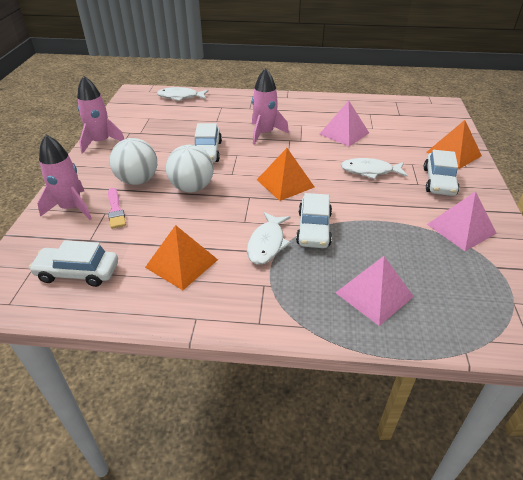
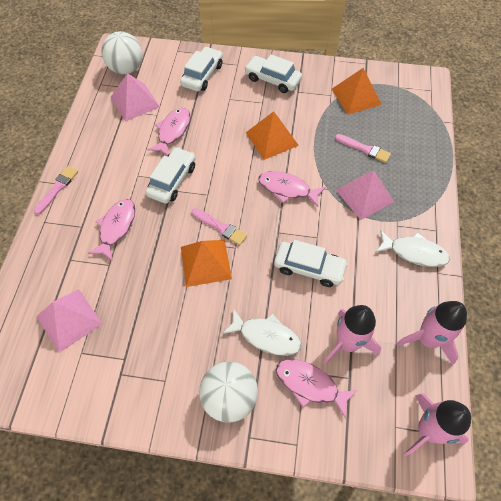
pink brush: [108,188,126,229] = 1 -> [34,166,78,215] [192,208,247,245] [335,134,391,163] = 3
pink fish: none = 0 -> [88,199,135,261] [147,108,190,156] [258,171,326,207] [276,359,358,419] = 4
white fish: [157,87,208,101] [247,212,291,265] [340,158,408,179] = 3 -> [222,308,301,356] [375,230,450,267] = 2

